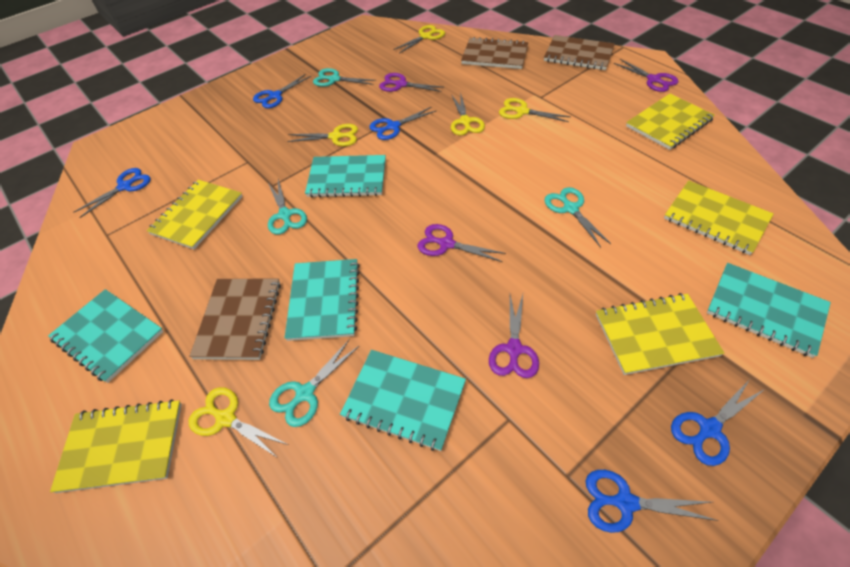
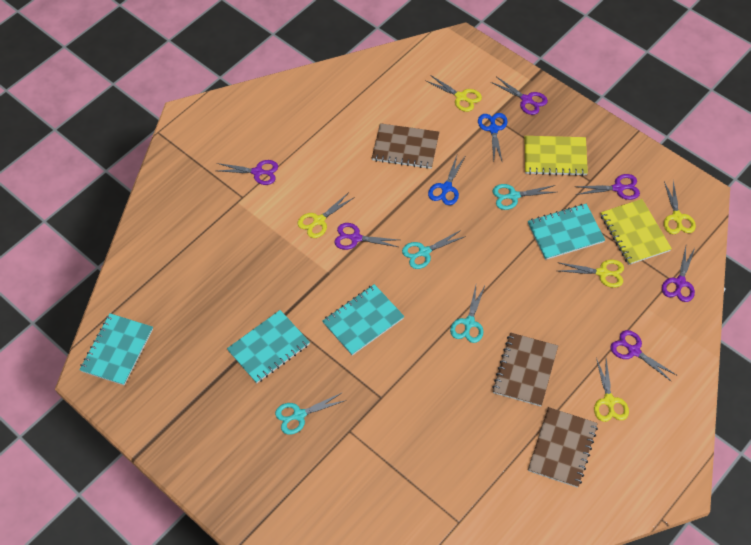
blue scissors: [74,168,151,218] [253,74,311,108] [369,107,437,140] [586,470,718,533] [671,379,765,466] = 5 -> [428,155,466,205] [478,113,507,161] = 2
purple scissors: [379,73,444,92] [418,224,506,262] [489,295,539,378] [614,59,679,92] = 4 -> [217,160,278,185] [334,223,399,250] [491,77,548,115] [574,174,640,200] [610,330,678,382] [662,247,695,302] = 6
turquoise notebook: [48,289,164,383] [285,259,360,341] [305,155,386,197] [340,350,466,451] [707,263,831,358] = 5 -> [80,313,153,386] [227,310,310,383] [322,284,404,356] [528,204,605,260] = 4
yellow notebook: [50,399,182,493] [147,180,243,249] [596,293,724,375] [626,94,715,150] [664,180,774,255] = 5 -> [524,136,588,176] [601,199,672,265] = 2

